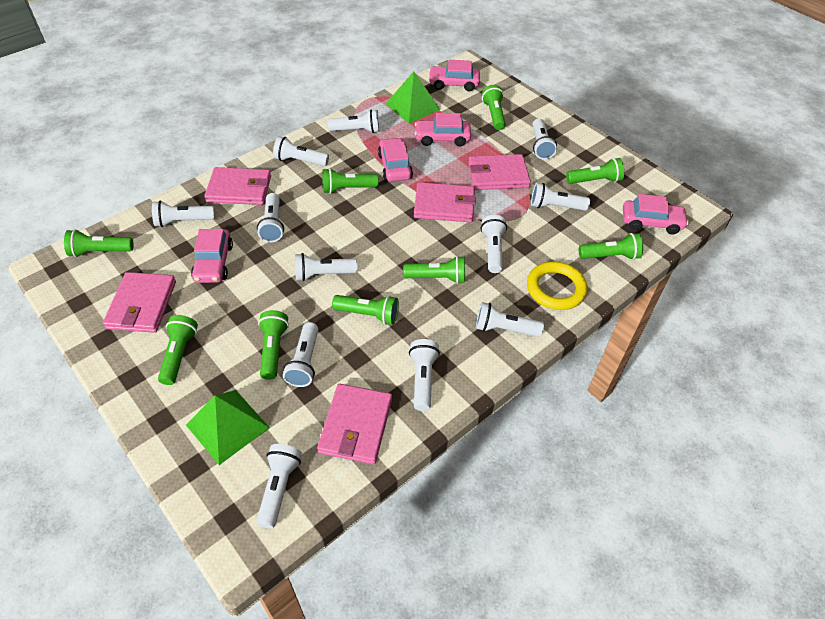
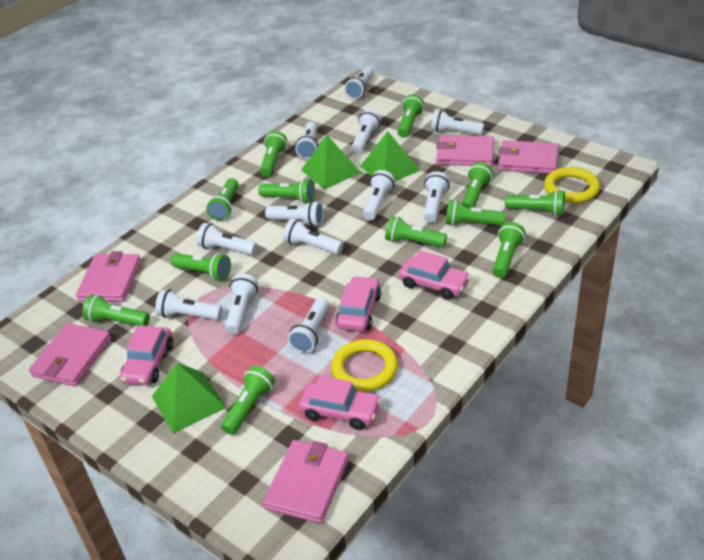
green flashlight: [64,229,134,257] [158,315,198,385] [258,310,289,380] [322,168,379,194] [332,295,399,325] [403,256,465,284] [482,85,506,130] [566,158,624,184] [579,233,643,260] = 9 -> [83,294,150,326] [171,253,231,281] [206,178,239,221] [221,366,275,435] [258,178,315,204] [260,131,287,177] [385,216,447,247] [397,94,424,138] [445,199,506,226] [462,162,493,208] [492,222,525,278] [505,190,565,216] = 12
green pyramid: [186,390,270,465] [386,71,441,123] = 2 -> [152,363,226,433] [301,135,361,189] [360,131,420,181] = 3
pink car: [191,229,233,283] [378,138,413,182] [415,113,471,147] [428,60,480,91] [623,194,689,234] = 5 -> [120,325,173,385] [299,376,381,430] [336,276,381,332] [399,250,471,300] = 4
yellow ring: [527,261,587,310] = 1 -> [331,339,398,392] [544,167,600,203] = 2

